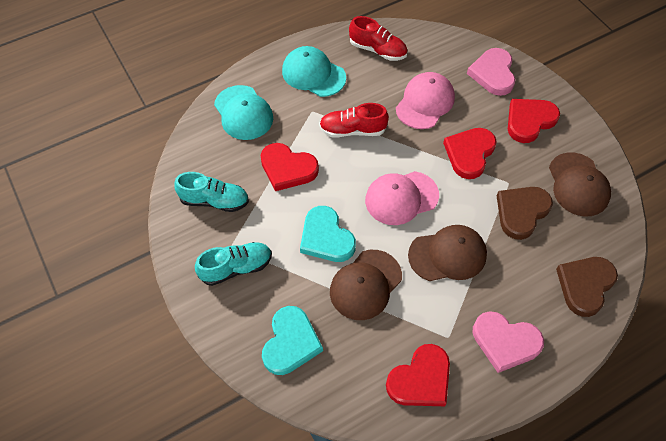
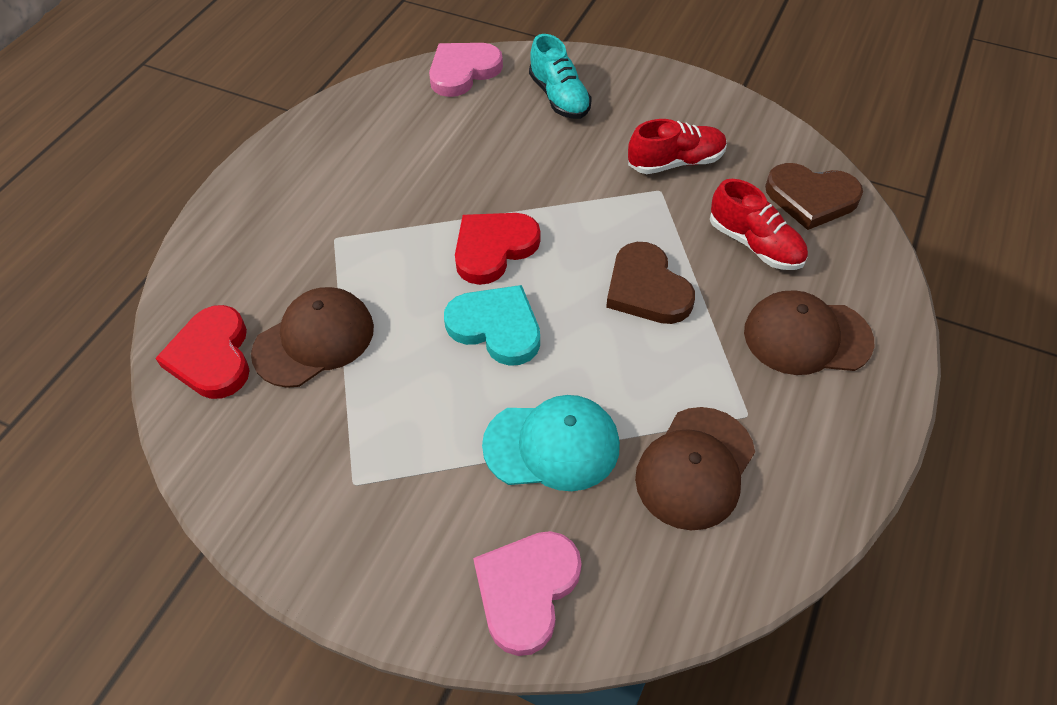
pink cap: [365,171,439,225] [396,72,455,129] = 2 -> none = 0
red heart: [260,143,319,191] [386,344,450,406] [443,128,497,179] [508,99,560,143] = 4 -> [155,305,250,399] [455,213,540,285] = 2
turquoise cap: [214,85,273,140] [282,46,346,97] = 2 -> [482,395,620,491] = 1
turquoise heart: [262,306,323,375] [300,206,356,262] = 2 -> [444,285,540,366] = 1
turquoise shoe: [174,172,249,212] [195,242,272,286] = 2 -> [529,34,592,119] = 1

